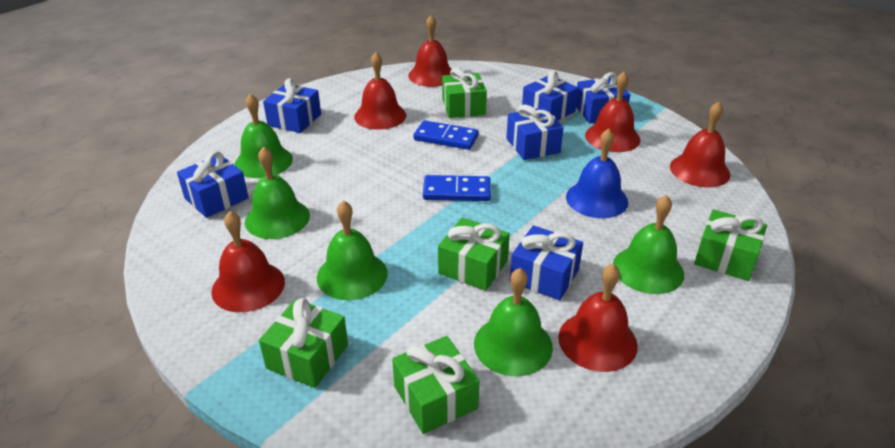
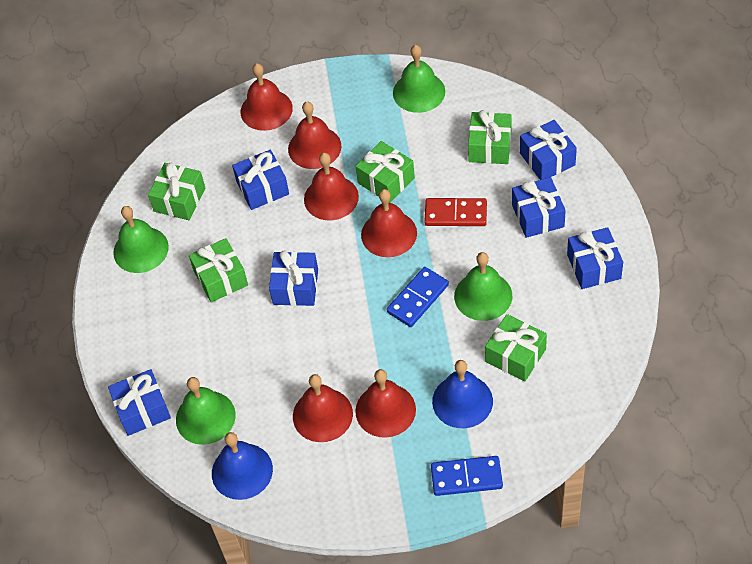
blue bell: [566,129,628,218] = 1 -> [212,432,273,500] [432,360,493,428] = 2
green bell: [234,94,293,178] [245,146,310,239] [317,200,388,300] [474,268,553,376] [613,195,684,294] = 5 -> [113,206,169,273] [176,377,236,445] [393,45,445,113] [454,252,512,321] = 4
red domino: none = 0 -> [424,198,487,226] = 1

